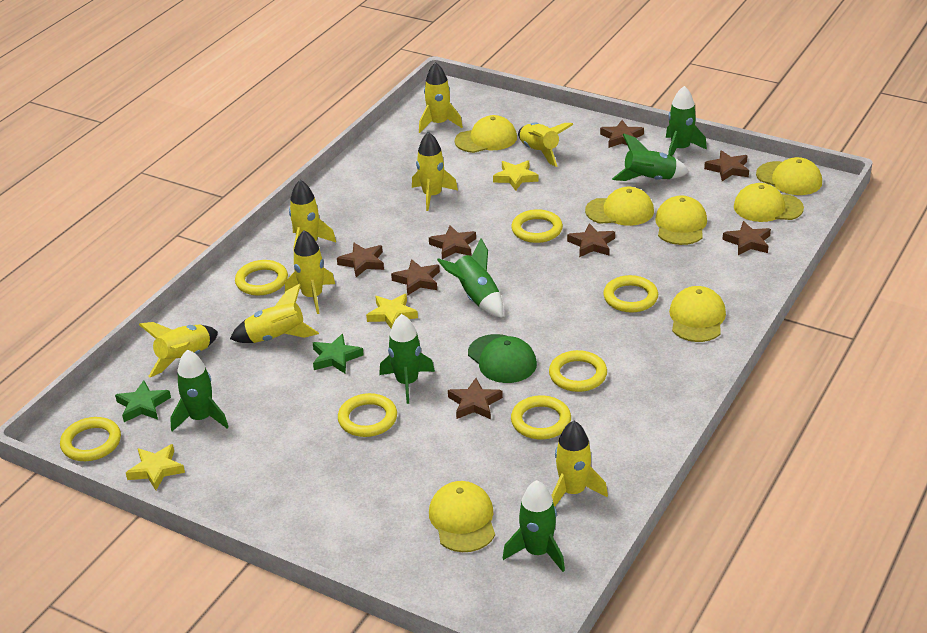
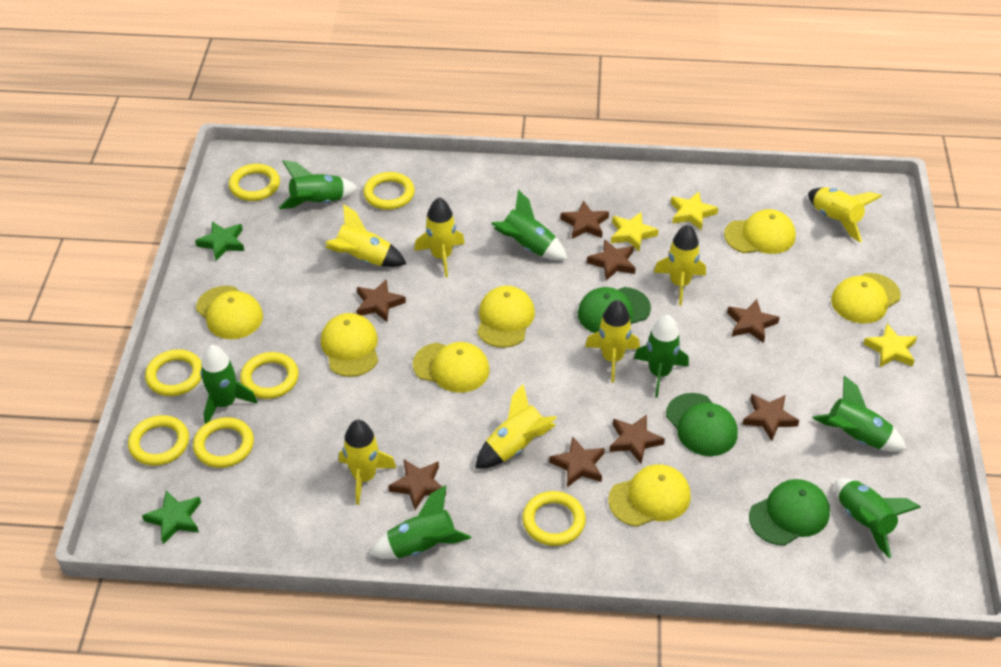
green cap: [468,334,537,383] = 1 -> [578,287,651,333] [666,393,738,456] [749,479,830,546] = 3
green rocket: [170,349,229,432] [379,314,435,404] [437,238,503,318] [503,480,565,572] [612,133,689,181] [666,86,707,156] = 6 -> [200,345,257,424] [278,160,358,209] [369,485,471,559] [491,190,568,261] [634,315,689,398] [812,376,907,452] [835,478,921,558] = 7
yellow rocket: [139,322,218,377] [230,284,319,343] [285,230,335,314] [289,180,336,249] [412,132,458,211] [419,62,463,133] [518,123,574,167] [551,421,608,506] = 8 -> [325,204,406,267] [339,420,396,505] [414,197,465,277] [475,384,557,469] [585,300,640,383] [654,224,706,306] [808,187,882,243] = 7

